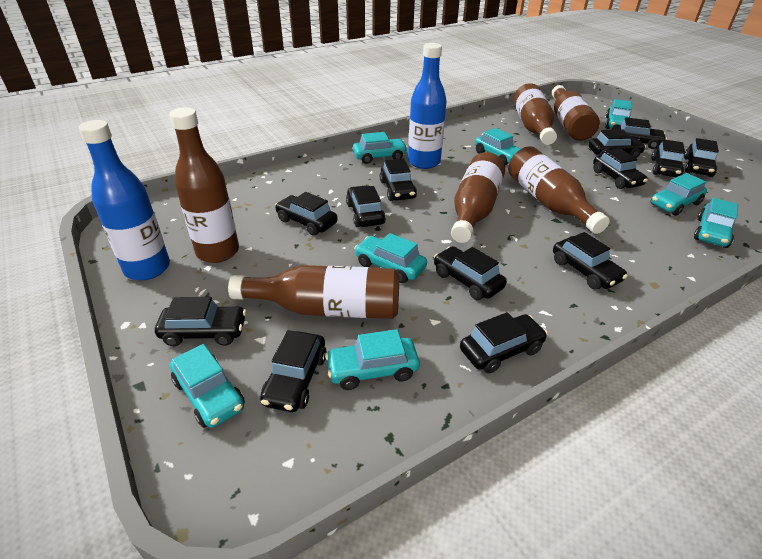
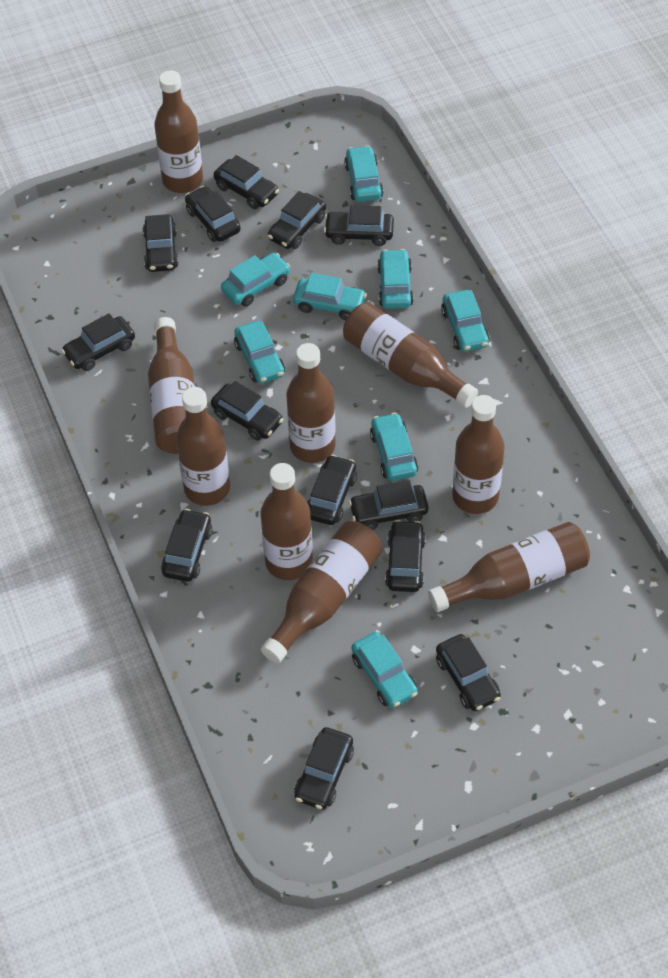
blue bottle: [78,120,170,280] [408,43,447,169] = 2 -> none = 0
brown bottle: [169,107,239,263] [228,265,399,319] [451,152,505,243] [508,146,610,234] [513,83,557,145] [552,85,600,141] = 6 -> [148,317,195,454] [154,71,203,193] [176,387,230,506] [260,463,313,580] [261,521,382,663] [286,343,336,463] [343,302,478,408] [428,522,590,612] [452,395,505,514] = 9

